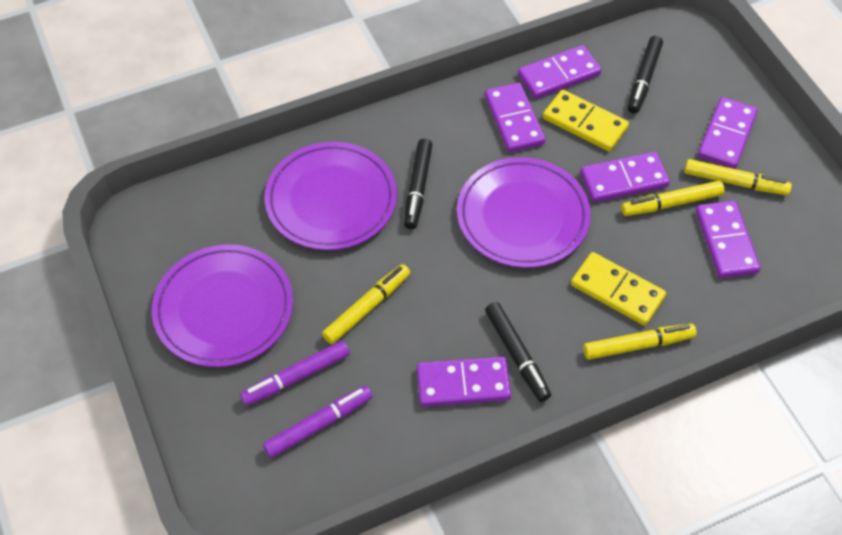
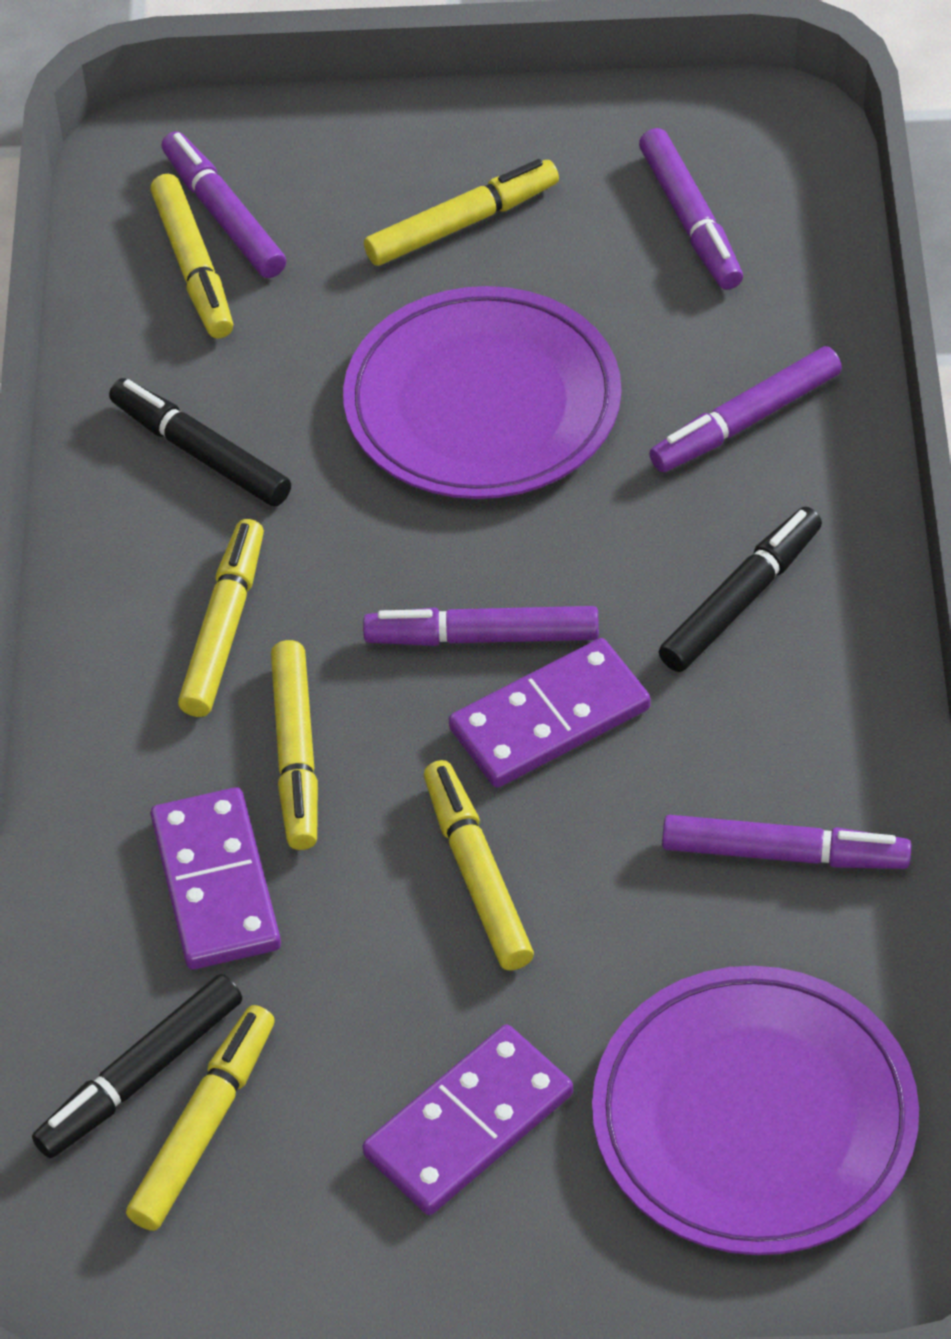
purple domino: [417,357,511,407] [485,83,545,152] [518,45,601,99] [580,152,670,202] [696,201,761,278] [698,97,758,169] = 6 -> [151,787,281,970] [363,1024,573,1215] [449,638,651,788] = 3
purple marker: [240,341,350,406] [263,386,372,458] = 2 -> [162,131,286,278] [363,606,599,646] [639,128,743,290] [649,346,842,472] [662,815,911,869] = 5
purple plate: [152,244,293,367] [265,142,397,250] [457,157,591,268] = 3 -> [343,286,621,499] [592,966,919,1255] = 2
yellow domino: [543,90,629,151] [571,252,666,326] = 2 -> none = 0
yellow marker: [322,264,410,344] [583,324,697,360] [621,181,725,216] [684,159,792,195] = 4 -> [126,1005,275,1231] [150,174,233,339] [178,519,264,717] [271,640,318,850] [364,159,559,266] [424,760,534,970] = 6

